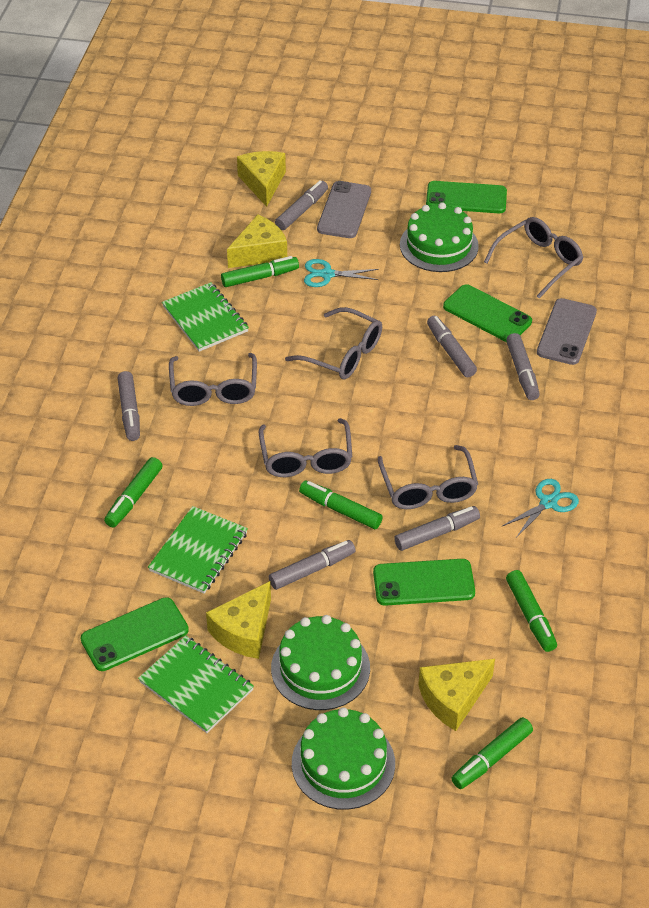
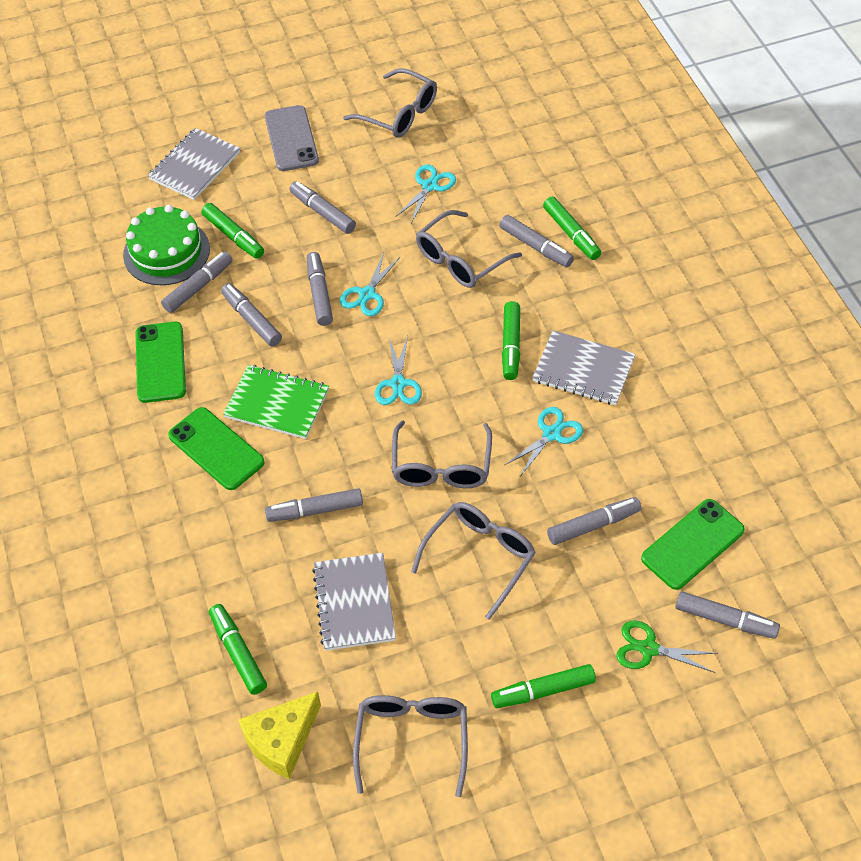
green cake: [271,615,370,710] [292,707,395,810] [400,202,479,272] = 3 -> [123,205,210,285] = 1
green notebook: [138,635,254,733] [148,506,248,594] [162,282,249,352] = 3 -> [223,365,329,439] = 1
green phone: [80,597,189,671] [373,559,475,606] [426,181,507,213] [443,284,532,342] = 4 -> [136,322,186,403] [168,407,265,490] [641,499,745,590] = 3
green scissors: none = 0 -> [616,620,718,673] = 1
grey marker: [118,371,140,441] [269,540,356,590] [275,180,328,230] [394,506,480,551] [427,316,477,377] [506,333,540,400] = 6 -> [161,251,232,313] [221,283,282,347] [265,488,363,522] [289,181,356,234] [307,252,333,326] [499,215,574,267] [547,497,641,545] [675,591,780,639] = 8
grey notebook: none = 0 -> [148,128,240,200] [312,553,396,651] [532,331,636,405] = 3
grey phone: [317,181,371,238] [537,298,597,365] = 2 -> [265,105,319,171] = 1
turquoise scissors: [304,259,379,287] [501,479,579,539] = 2 -> [340,253,400,316] [375,336,422,405] [396,165,456,223] [505,407,583,476] = 4
yellow cheese: [206,581,271,659] [227,214,287,268] [237,151,286,207] [418,659,495,731] = 4 -> [238,691,321,780] = 1

